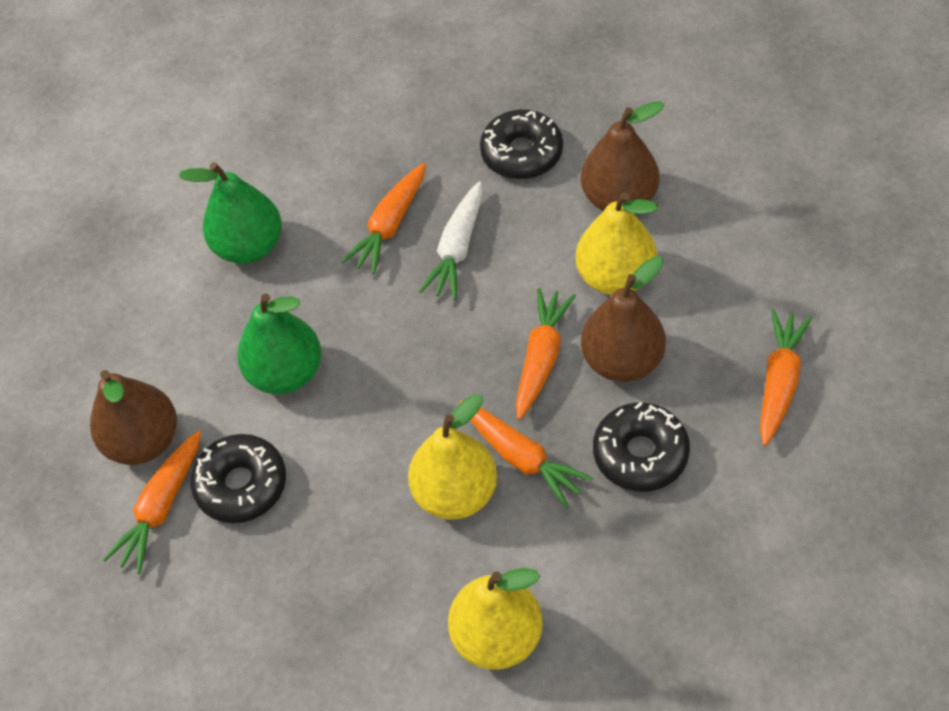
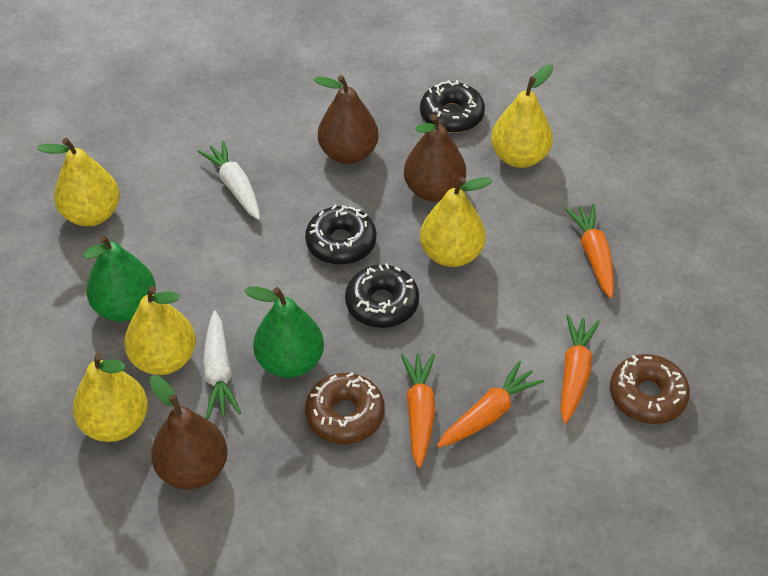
brown donut: none = 0 -> [305,372,385,444] [610,354,690,424] = 2
orange carrot: [103,431,201,574] [341,163,426,275] [459,400,593,508] [516,288,576,420] [760,309,812,446] = 5 -> [401,354,435,468] [437,360,544,448] [560,315,600,423] [565,204,614,298] = 4
white carrot: [419,181,482,300] = 1 -> [197,140,260,220] [203,311,241,419] = 2
yellow pear: [408,394,497,520] [448,568,543,670] [576,192,658,295] = 3 -> [37,138,120,226] [73,353,148,442] [124,286,196,375] [420,177,492,267] [491,64,553,168] = 5

